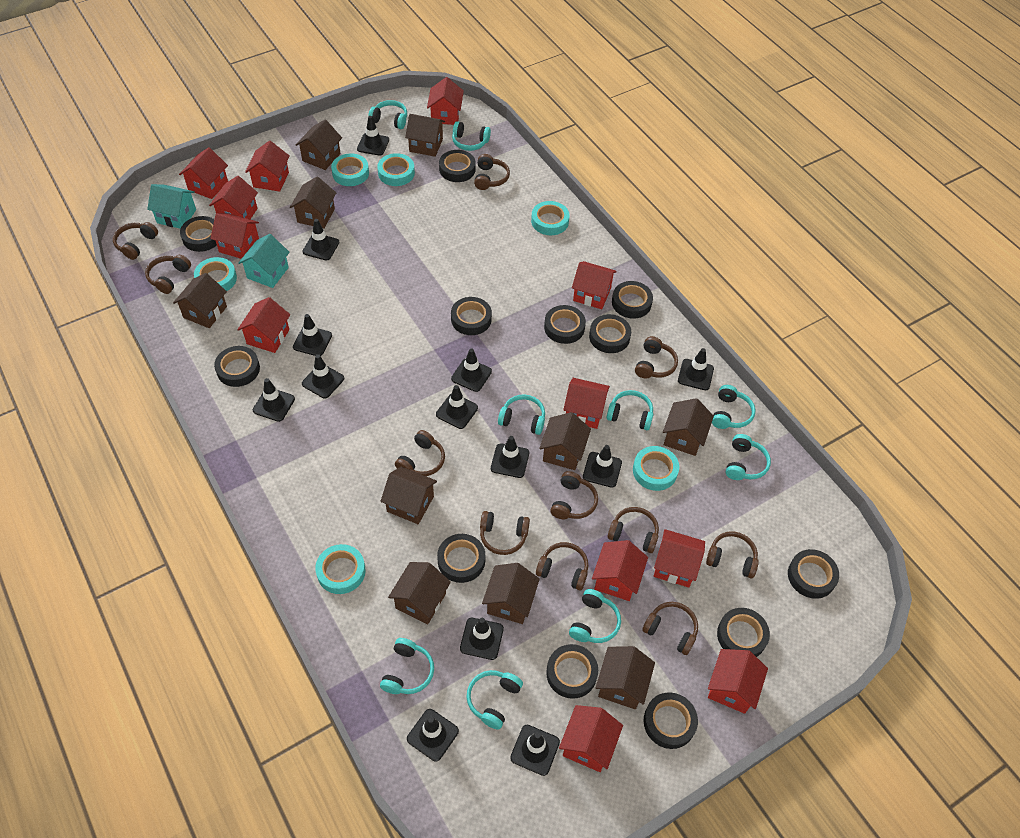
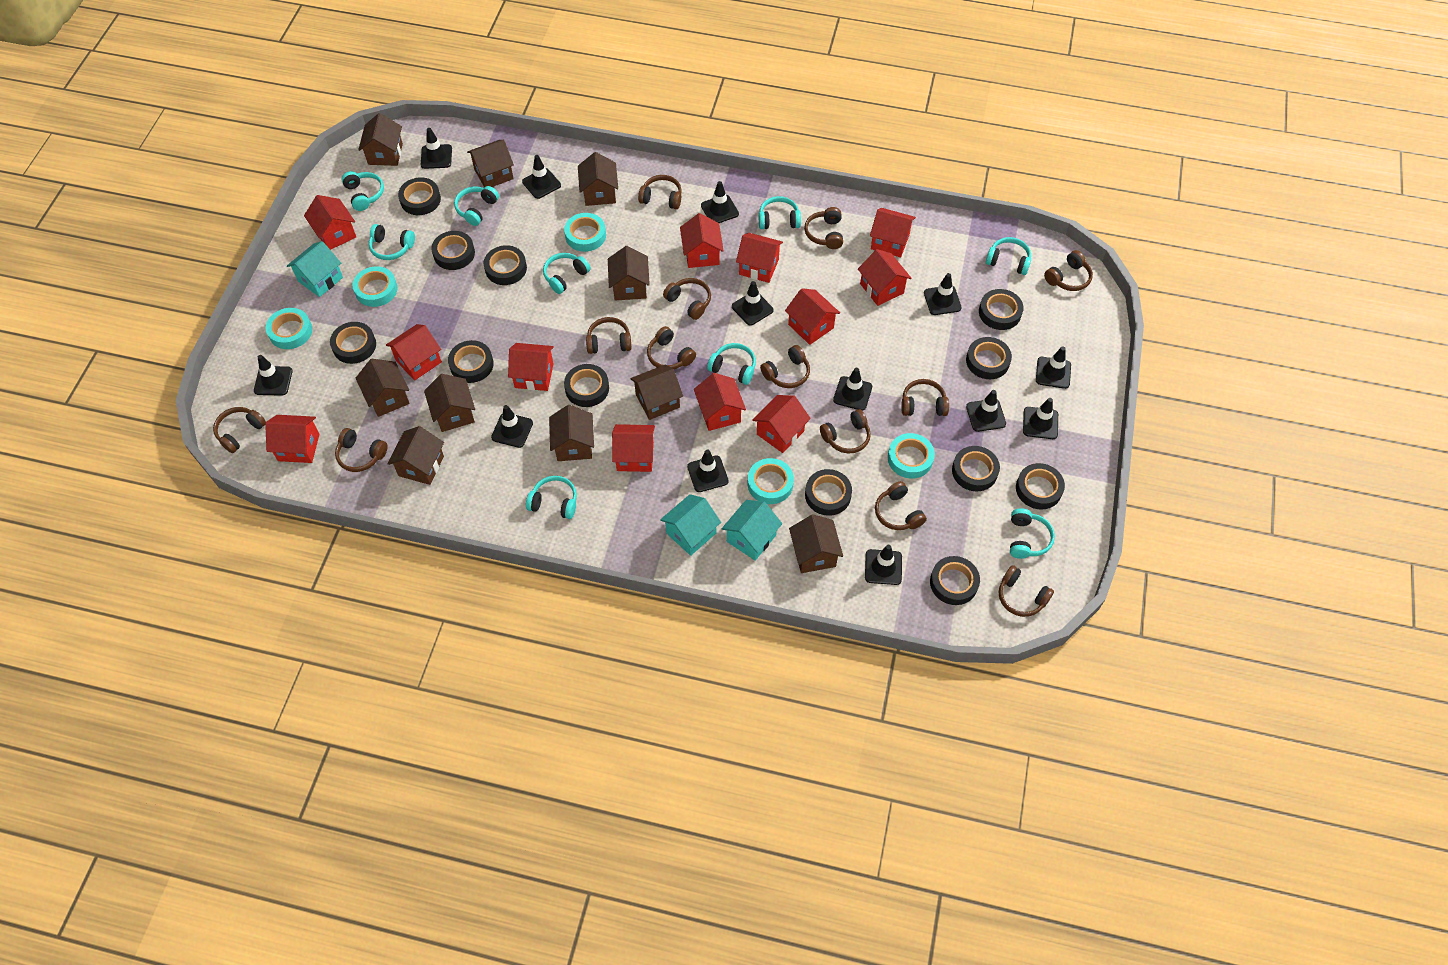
brown headphones: [113,222,158,260] [145,255,191,294] [395,430,445,476] [474,154,510,190] [480,511,530,555] [536,542,588,591] [550,471,598,519] [608,507,659,553] [635,336,678,379] [642,602,698,655] [706,531,759,579] = 11 -> [213,407,266,453] [335,428,388,472] [586,317,632,354] [638,175,682,209] [647,326,696,369] [663,278,711,320] [760,345,810,388] [804,207,843,249] [820,409,871,453] [875,481,927,530] [901,379,949,416] [999,565,1054,617] [1044,250,1093,291] = 13
turquoise house: [147,184,196,229] [238,234,290,288] = 2 -> [287,241,343,297] [660,494,721,556] [722,500,782,561] = 3
turquoise tape: [194,257,237,291] [315,544,366,594] [331,153,369,186] [377,153,415,186] [531,201,570,235] [633,446,679,491] = 6 -> [266,308,312,349] [352,266,398,307] [564,213,606,252] [748,458,794,504] [888,433,935,478] = 5

